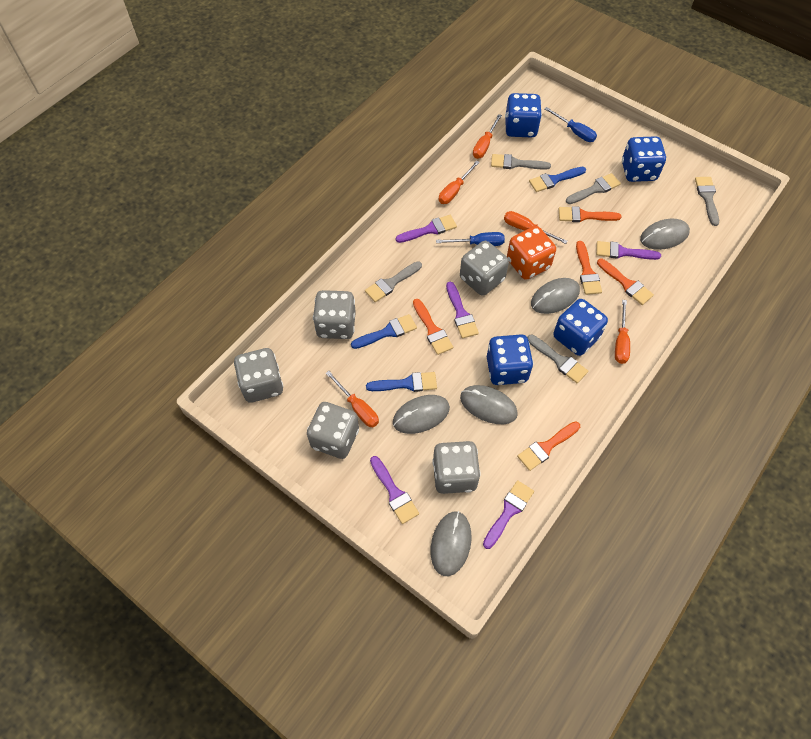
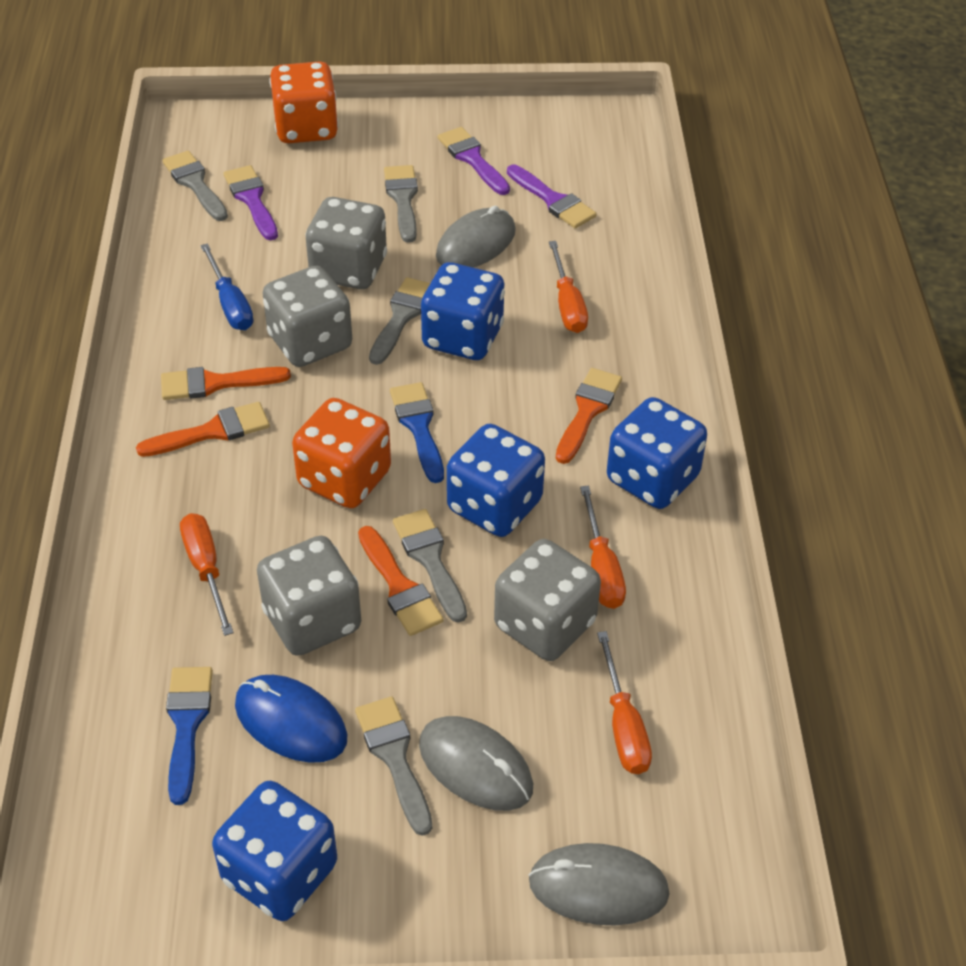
blue brush: [351,314,417,349] [366,372,437,392] [529,167,586,192] = 3 -> [166,667,213,805] [390,382,444,483] = 2
blue mouse: none = 0 -> [235,675,348,763] = 1
blue screwdriver: [436,232,505,246] [545,107,597,142] = 2 -> [200,243,253,330] = 1
grey dice: [234,348,283,403] [307,402,359,459] [313,290,356,339] [432,441,481,494] [460,241,509,296] = 5 -> [257,536,361,656] [262,266,352,367] [305,197,387,289] [494,539,601,661] = 4
grey mouse: [393,395,450,434] [431,511,471,576] [460,385,518,424] [531,278,580,314] [640,219,690,250] = 5 -> [419,716,533,811] [436,206,516,267] [529,843,670,926] = 3
orange brush: [413,299,453,355] [517,421,580,471] [559,206,621,222] [576,241,602,295] [597,259,654,305] = 5 -> [136,402,270,457] [161,367,291,400] [358,526,444,636] [556,368,622,464] = 4
orange dice: [507,226,556,280] = 1 -> [269,61,338,143] [292,398,391,508] = 2
orange screwdriver: [326,371,379,427] [439,161,480,204] [473,114,502,159] [504,211,567,244] [615,300,630,364] = 5 -> [180,513,233,636] [549,241,588,333] [580,486,626,609] [597,631,652,774] = 4
purple brush: [370,456,419,524] [396,215,457,243] [446,282,479,338] [483,480,534,549] [596,241,661,260] = 5 -> [224,165,278,240] [438,127,510,195] [507,165,597,228] = 3

